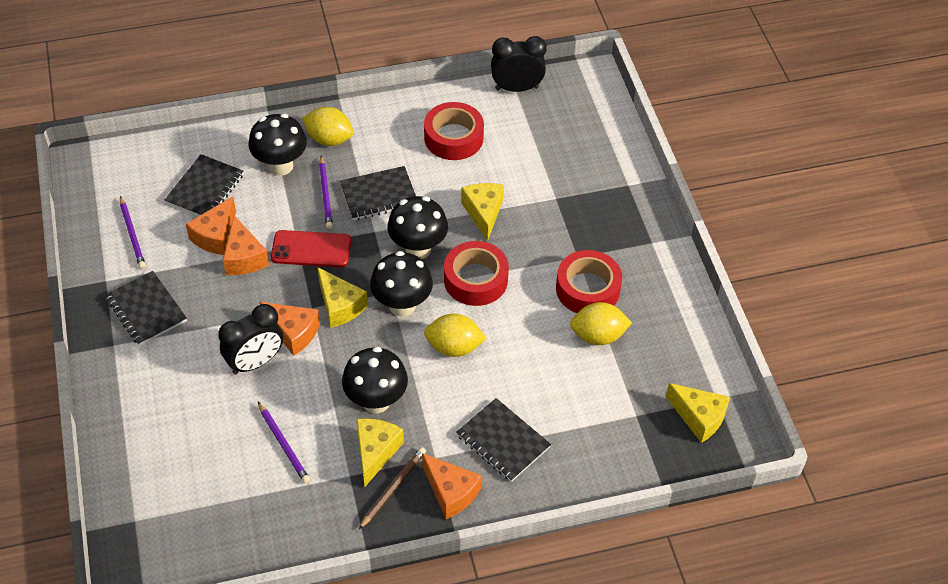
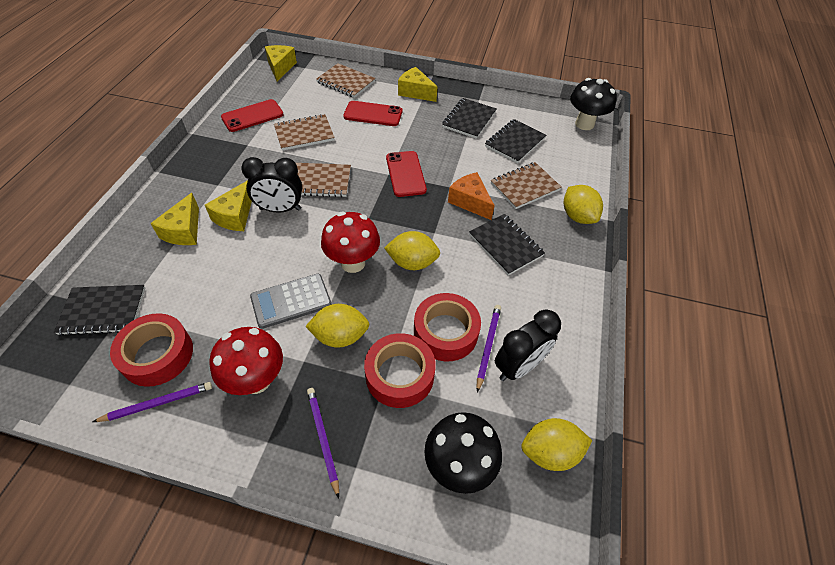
black mushroom: [248,114,307,176] [342,347,408,414] [370,251,433,316] [387,196,448,259] = 4 -> [424,412,502,494] [570,78,617,130] = 2
brown notebook: none = 0 -> [274,114,335,151] [296,163,351,197] [316,63,375,98] [491,162,562,209] = 4
brown pencil: [359,447,426,529] = 1 -> none = 0
grey calculator: none = 0 -> [250,274,332,329] = 1
orange cheese: [186,196,236,255] [223,216,269,275] [260,302,320,356] [422,453,482,519] = 4 -> [448,172,495,220] = 1
red mushroom: none = 0 -> [209,327,283,395] [321,212,380,273] = 2
red phone: [271,230,351,267] = 1 -> [221,99,284,132] [343,101,402,126] [386,151,427,197] = 3
yellow lemon: [302,107,354,146] [424,314,487,357] [570,302,632,345] = 3 -> [305,304,370,348] [384,231,440,270] [521,418,592,471] [564,185,603,224] = 4

